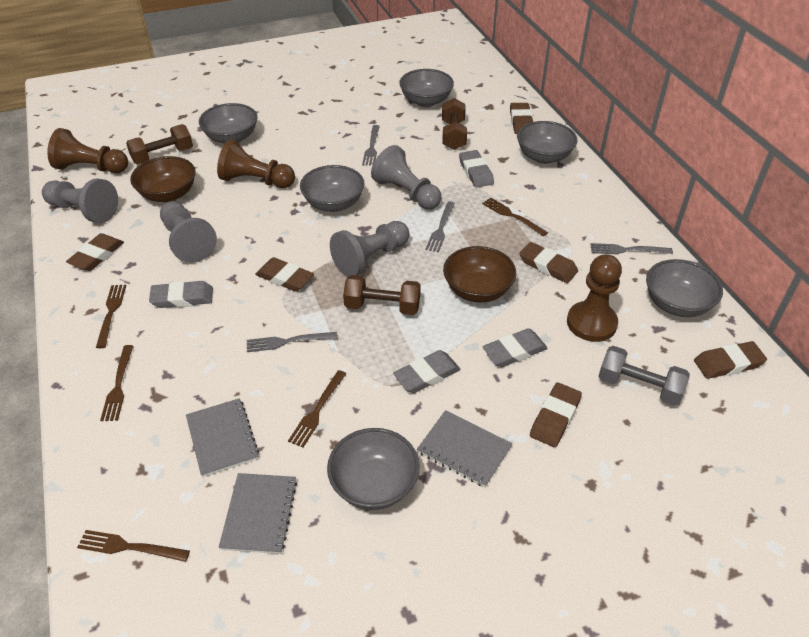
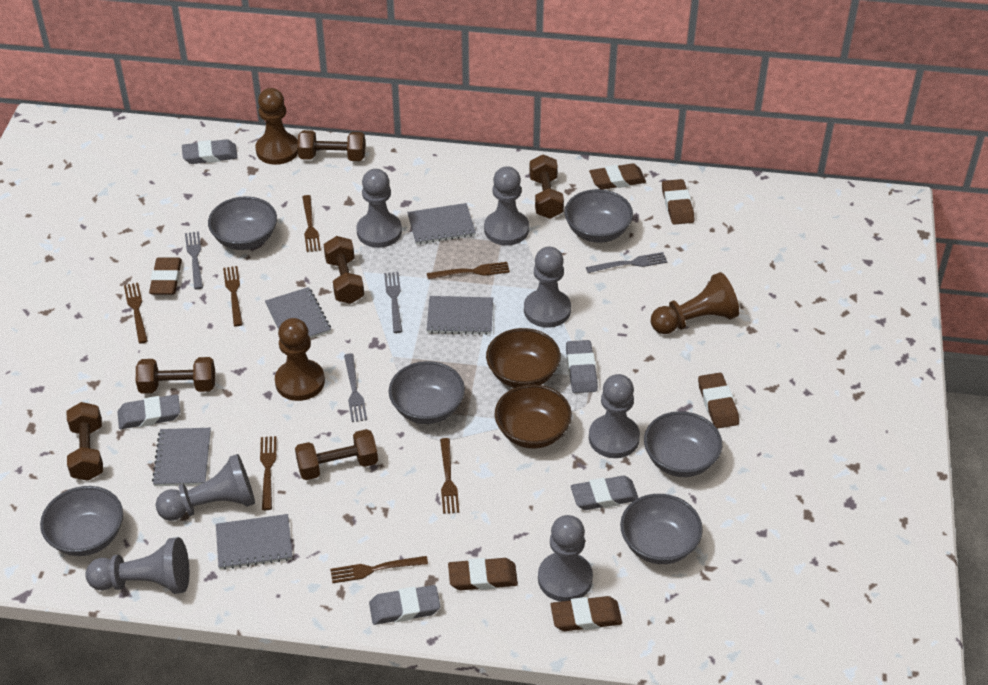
brown dumbbell: [126,124,193,164] [343,275,421,315] [442,98,467,150] = 3 -> [67,402,103,481] [136,357,215,394] [295,429,378,480] [297,130,365,161] [324,236,364,304] [529,155,564,219] = 6
brown fork: [77,530,190,562] [96,285,126,348] [100,345,133,421] [288,370,346,447] [482,198,548,236] = 5 -> [124,283,148,344] [223,266,243,326] [260,436,277,510] [302,195,321,252] [330,556,428,584] [427,262,510,279] [440,438,459,514] = 7
grey dumbbell: [598,346,690,406] = 1 -> none = 0
grey eraser: [149,281,213,308] [393,350,461,393] [459,150,494,188] [482,328,548,367] = 4 -> [118,394,180,429] [182,139,238,164] [369,585,440,625] [566,340,598,393] [571,476,638,510] = 5
grey notebook: [186,398,259,477] [219,473,297,554] [417,410,513,487] = 3 -> [152,428,211,486] [216,514,292,570] [265,287,331,339] [407,203,476,245] [427,296,493,335] = 5
grey pawn: [42,178,118,223] [160,201,217,263] [330,221,409,277] [371,145,442,209] = 4 -> [85,537,189,594] [156,454,255,521] [357,169,402,248] [484,166,529,245] [524,246,571,328] [538,515,593,602] [589,374,640,458] = 7

